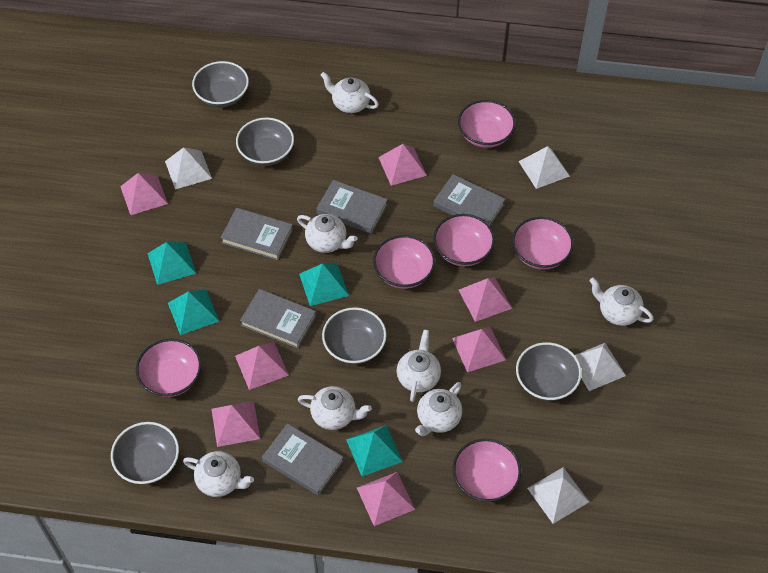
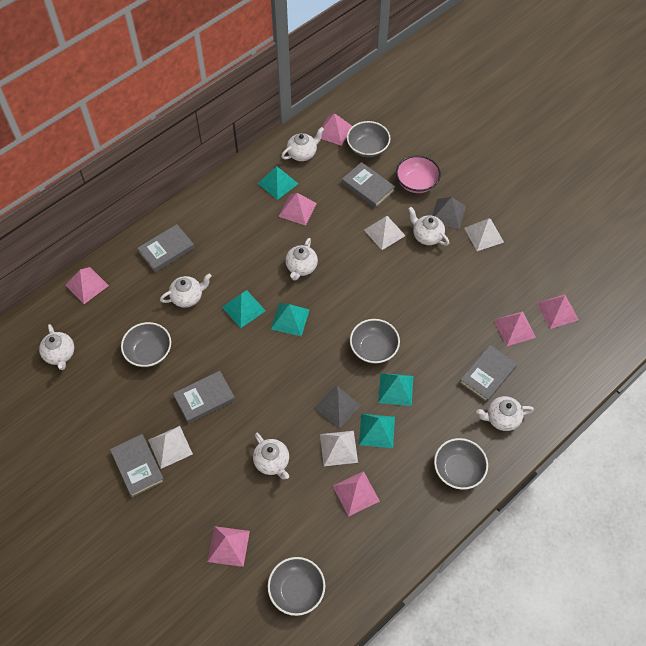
grey pyramid: none = 0 -> [315,385,361,429] [432,197,466,229] = 2
pink bowl: [136,339,201,397] [373,235,435,289] [433,214,495,266] [453,439,521,502] [458,100,516,148] [512,217,574,270] = 6 -> [396,155,441,193] = 1
turquoise pyramid: [147,242,196,285] [168,290,219,335] [299,264,349,306] [346,425,403,477] = 4 -> [222,290,266,328] [258,166,298,200] [271,303,309,336] [359,414,395,448] [378,373,413,406] = 5

